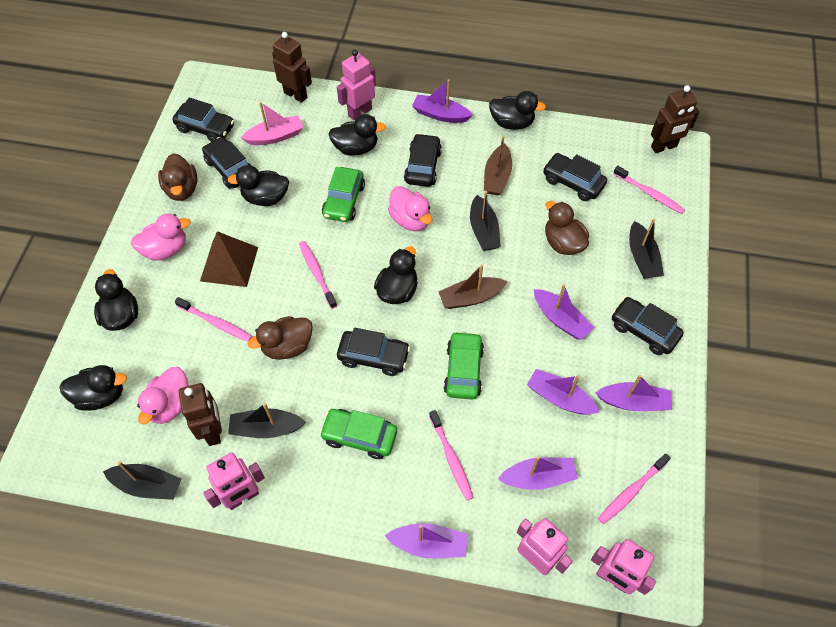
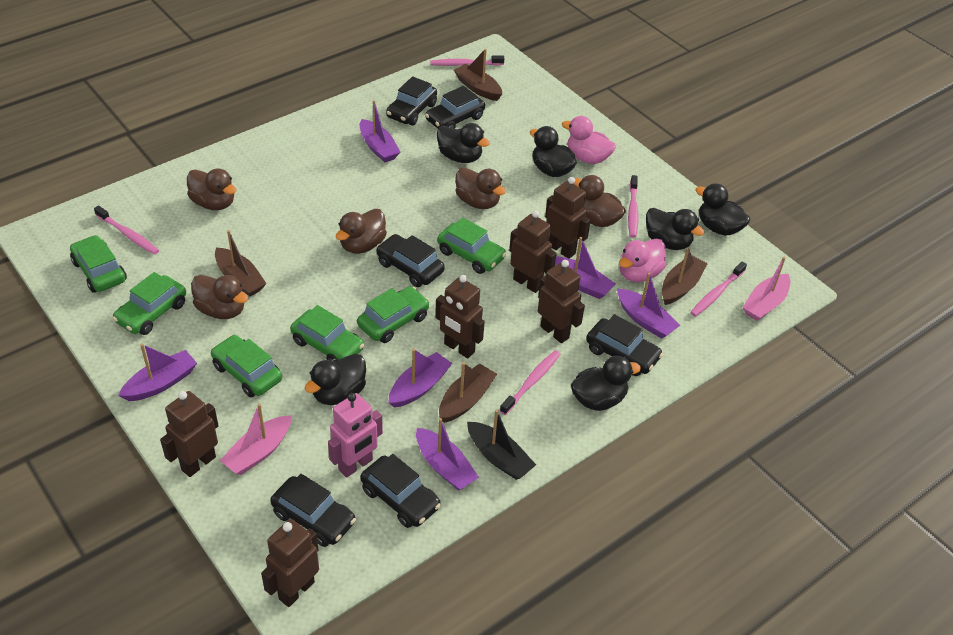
black boat: [103,461,181,500] [228,403,306,438] [470,191,501,251] [629,219,664,279] = 4 -> [467,410,536,480] = 1
brown boat: [438,264,508,309] [484,136,512,195] = 2 -> [215,230,267,296] [439,362,497,423] [454,49,502,101] [662,248,708,305] = 4
brown duck: [158,153,198,201] [248,316,313,360] [545,201,589,255] = 3 -> [187,168,237,210] [191,275,248,319] [336,209,387,254] [455,167,506,209] [574,175,626,227] = 5
brown pyramid: [200,231,258,287] = 1 -> none = 0
brown robot: [179,383,222,446] [272,32,312,103] [651,85,699,153] = 3 -> [160,391,219,477] [261,519,319,607] [435,275,485,358] [509,210,557,293] [538,260,585,343] [545,177,591,259] = 6
green car: [319,409,397,459] [322,167,365,222] [444,331,484,400] = 3 -> [70,235,127,293] [112,272,186,335] [211,335,282,397] [290,305,365,360] [357,286,430,343] [437,218,507,274] = 6
pink boat: [241,102,303,145] = 1 -> [220,403,291,475] [742,257,790,321] = 2
pink duck: [131,213,191,261] [137,367,189,424] [388,186,432,231] = 3 -> [562,116,616,164] [619,239,666,282] = 2
pink robot: [203,452,265,510] [337,50,376,121] [517,518,573,575] [591,539,656,595] = 4 -> [328,393,383,478] = 1

